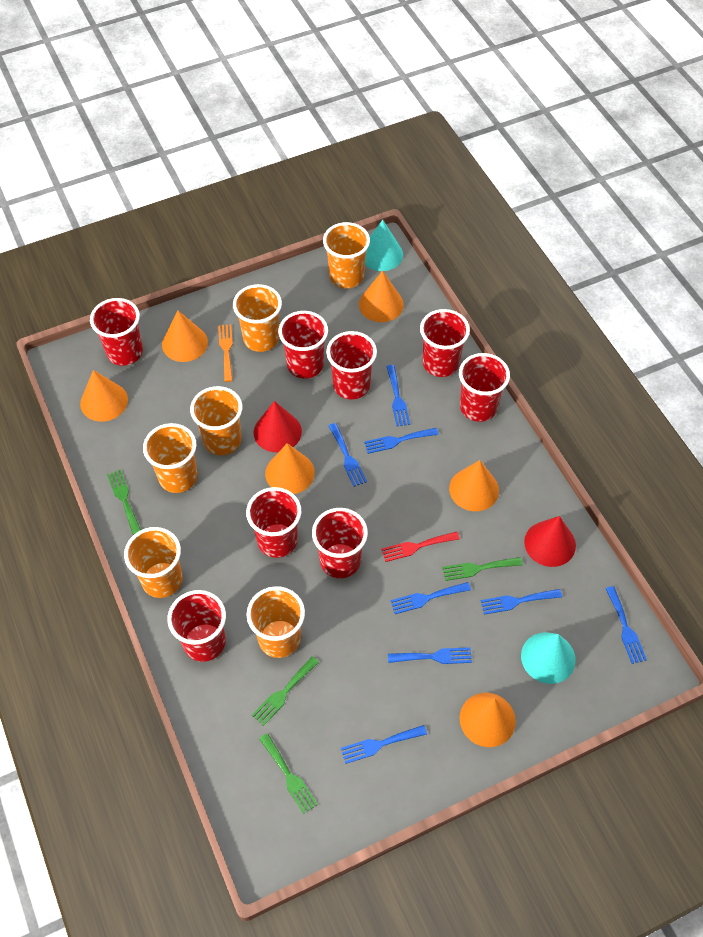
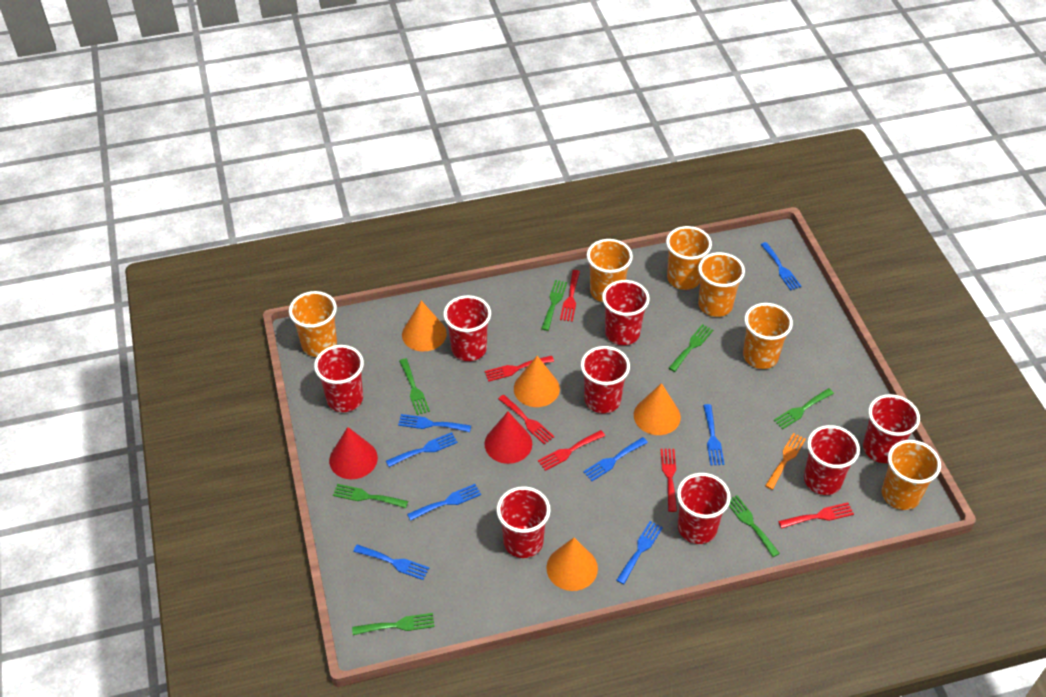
green fork: [107,469,141,535] [252,656,319,726] [259,733,318,814] [442,557,523,581] = 4 -> [333,484,408,508] [352,613,435,635] [399,359,430,415] [541,280,567,331] [669,324,713,372] [729,495,780,557] [773,388,834,429] = 7
orange cone: [80,370,128,422] [162,311,208,362] [265,443,315,494] [359,271,404,322] [449,460,499,511] [460,693,516,747] = 6 -> [402,301,447,351] [514,356,560,407] [546,538,598,591] [634,383,681,435] = 4
red fork: [381,532,460,562] = 1 -> [485,356,554,382] [498,395,554,445] [538,430,605,471] [560,270,580,322] [660,449,677,512] [778,503,854,529] = 6
turquoise cone: [365,220,403,271] [521,632,576,684] = 2 -> none = 0

